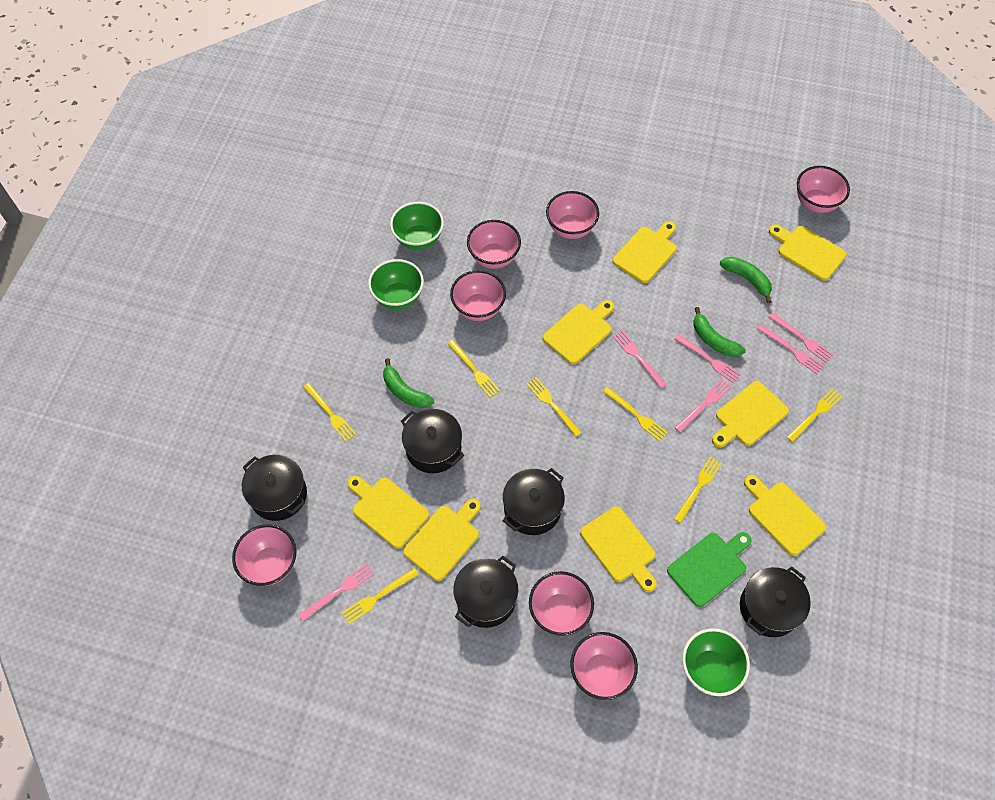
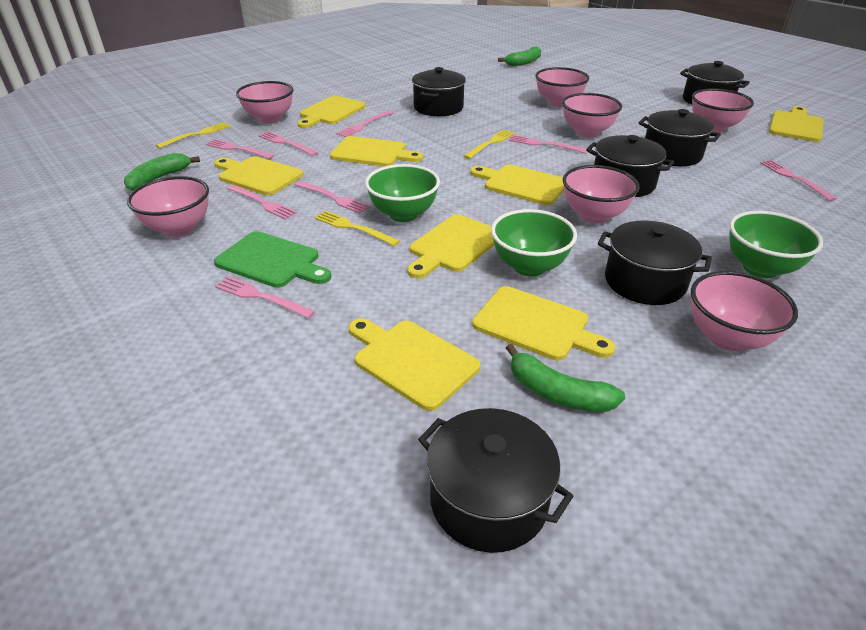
black pot: [242,455,307,521] [401,409,464,473] [453,556,518,628] [503,468,565,535] [740,566,811,637] = 5 -> [412,67,466,116] [418,408,574,553] [586,135,674,197] [598,221,712,305] [639,109,721,166] [680,61,750,105] = 6
pink fork: [299,563,375,621] [613,330,667,388] [674,334,741,383] [675,379,732,433] [758,324,824,374] [768,312,834,363] = 6 -> [206,139,275,159] [215,276,316,318] [226,185,297,219] [258,131,319,156] [295,181,371,214] [336,110,394,137] [509,135,587,153] [760,160,837,201] = 8
yellow fork: [303,383,356,442] [342,568,419,624] [447,340,500,398] [526,377,582,437] [603,387,668,442] [674,457,722,523] [787,388,843,442] = 7 -> [156,122,231,148] [314,211,400,246] [464,130,515,159] = 3

